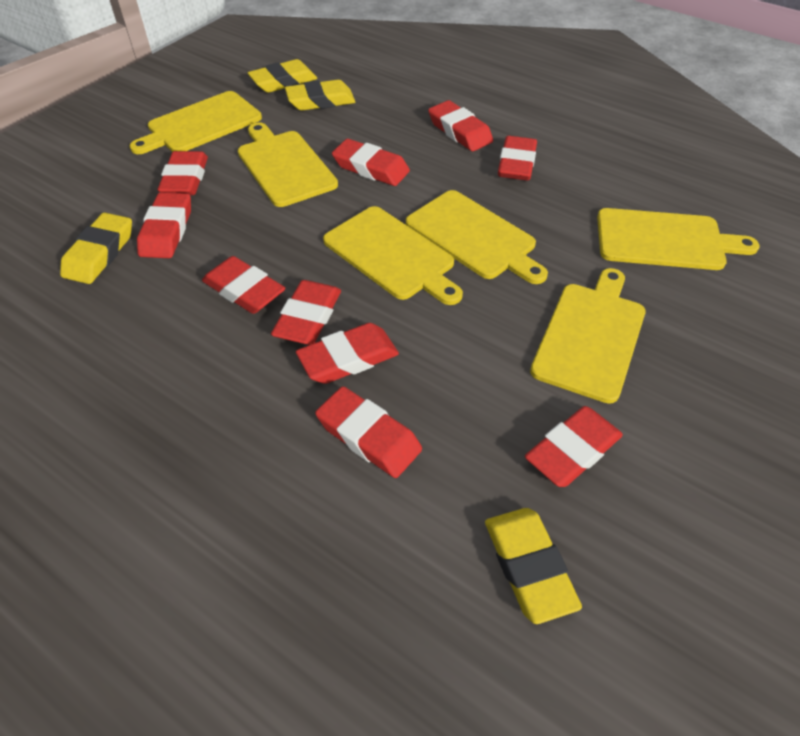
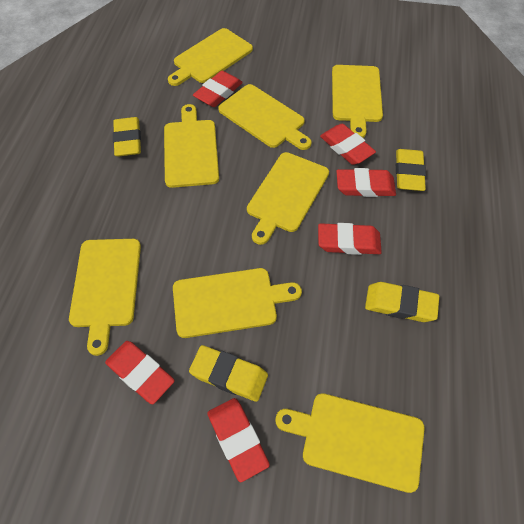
red eraser: [137,192,191,258] [158,151,208,195] [202,256,285,314] [271,280,341,345] [296,323,399,384] [315,386,422,478] [332,139,410,186] [428,100,493,151] [498,136,537,181] [525,406,623,487] = 10 -> [105,341,175,404] [193,71,243,107] [207,398,270,482] [318,223,382,255] [320,124,376,165] [336,168,396,197] = 6
yellow cutting board: [130,91,262,154] [238,123,338,207] [323,206,463,305] [406,190,548,284] [530,268,645,404] [597,208,759,270] = 6 -> [69,239,141,356] [164,104,219,188] [168,28,253,86] [173,268,302,338] [218,84,312,150] [247,152,329,245] [275,393,425,493] [332,65,383,138] = 8

